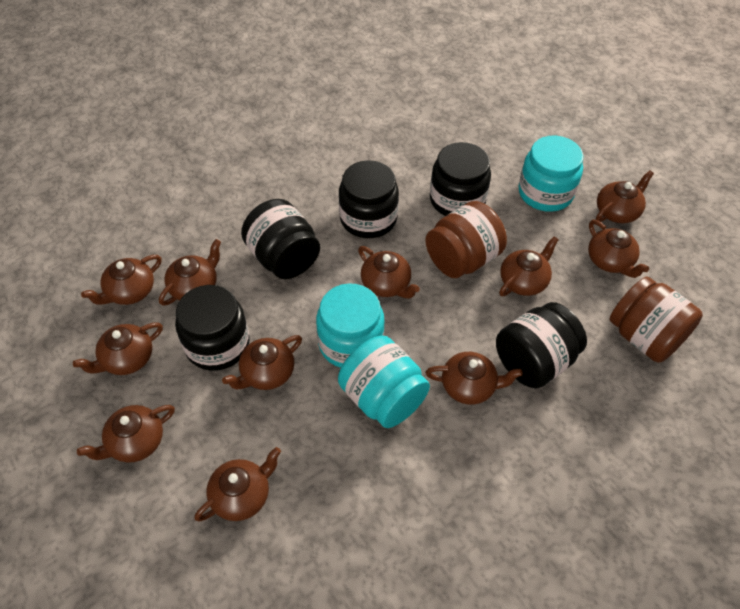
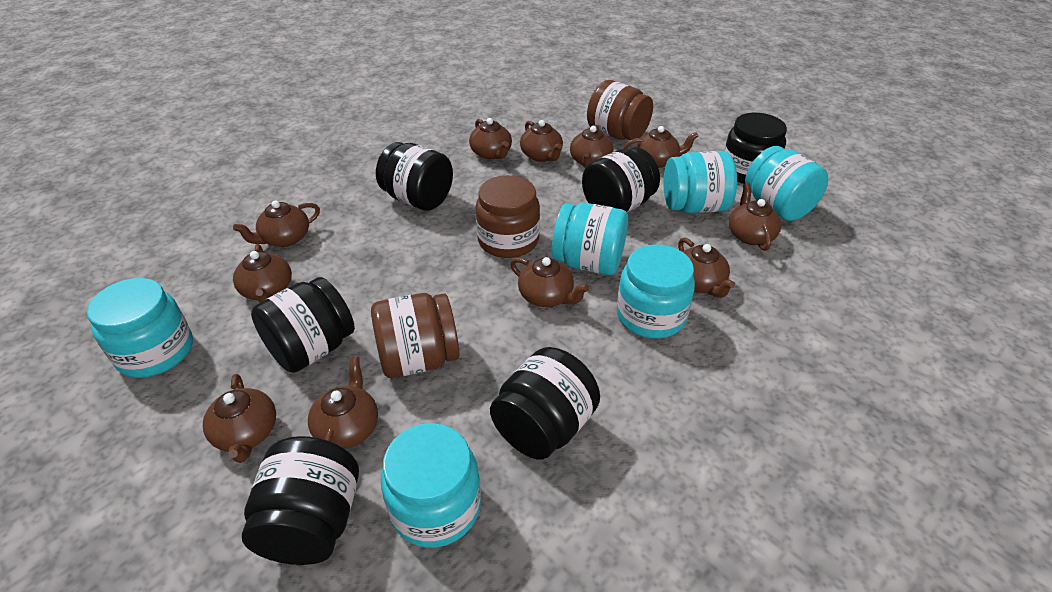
black jar: [175,285,250,371] [241,199,320,279] [339,160,399,238] [430,142,491,216] [496,302,587,388] = 5 -> [242,436,359,565] [251,277,355,373] [376,142,453,211] [490,347,600,460] [582,147,660,212] [724,113,787,184] = 6
brown jar: [425,201,507,278] [609,277,703,363] = 2 -> [371,293,459,378] [475,175,540,258] [587,80,653,140] = 3
turquoise jar: [316,283,385,368] [338,336,430,428] [519,136,583,212] = 3 -> [87,278,193,378] [381,423,481,548] [552,202,628,275] [617,244,695,338] [663,151,737,213] [745,146,828,221] = 6

